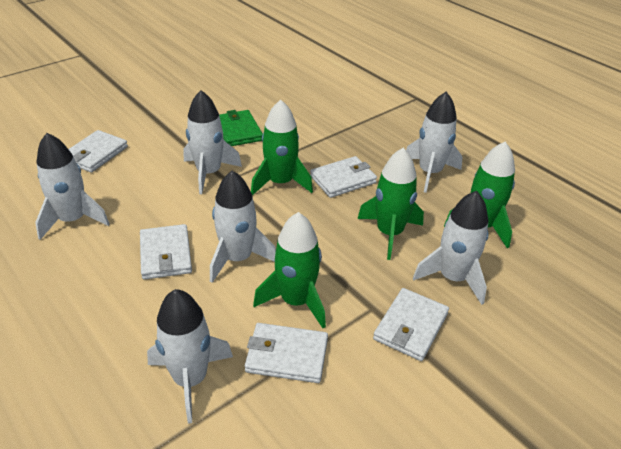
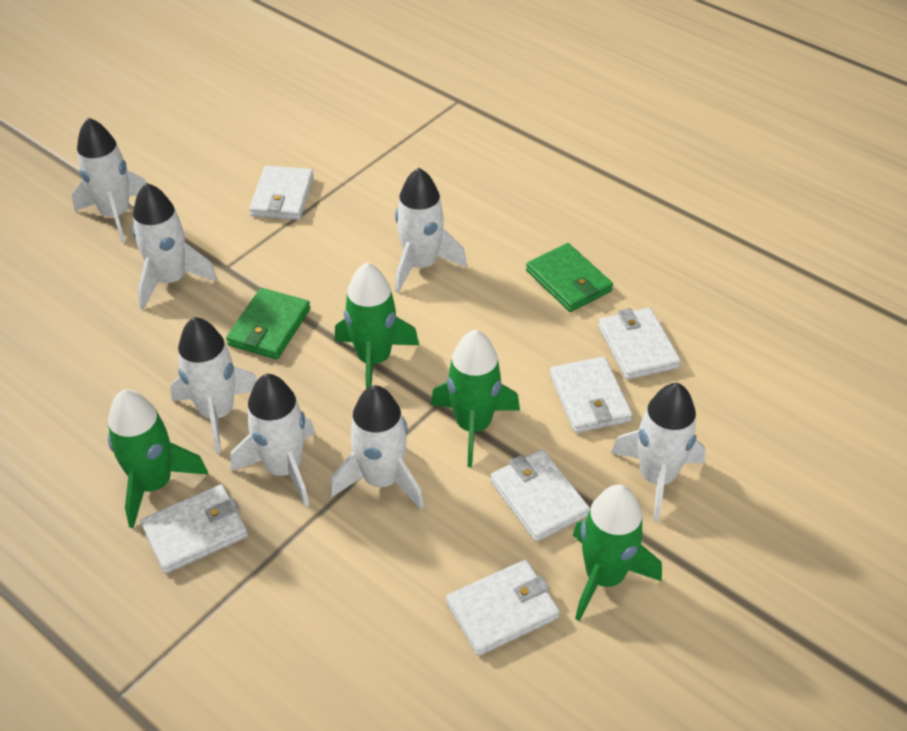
green wallet: [219,110,263,146] = 1 -> [226,288,310,359] [526,243,613,312] = 2
white rocket: [35,133,110,240] [147,289,233,424] [184,90,242,194] [210,170,276,283] [406,92,463,193] [413,191,489,305] = 6 -> [72,117,146,243] [132,183,217,309] [170,317,257,454] [231,374,315,507] [330,385,424,509] [395,168,467,293] [611,383,706,522] = 7
white wallet: [68,130,128,173] [140,224,192,280] [245,323,328,383] [310,156,377,198] [373,288,449,361] = 5 -> [140,484,248,574] [249,166,314,220] [446,560,560,656] [490,449,590,542] [550,356,632,433] [598,308,681,380] = 6

